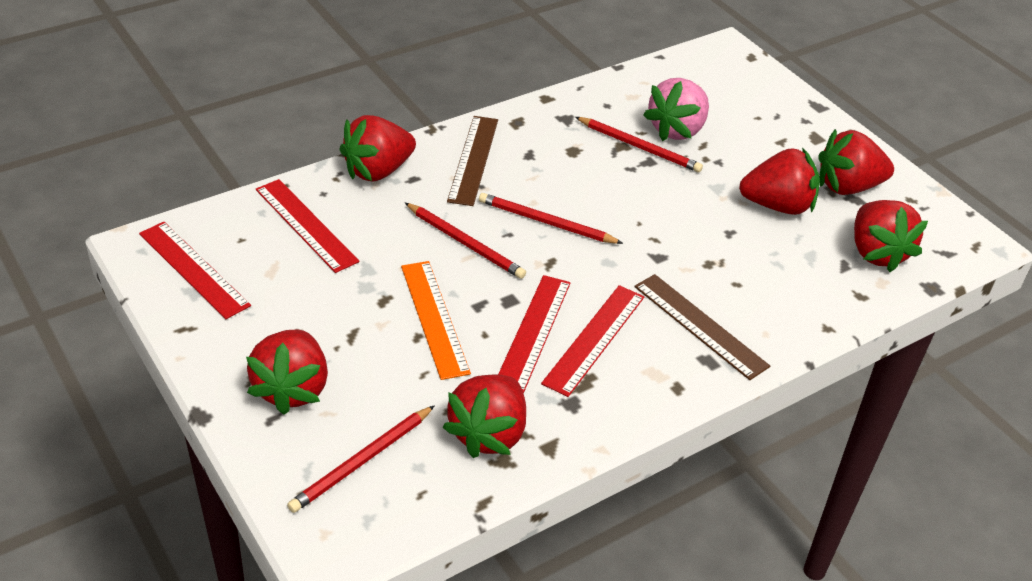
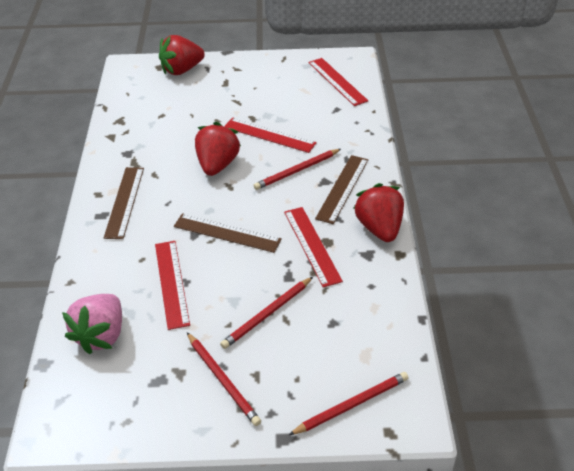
brown ruler: [447,116,498,206] [634,274,770,380] = 2 -> [104,167,144,239] [174,213,282,253] [315,155,368,224] = 3
orange ruler: [401,261,471,380] = 1 -> none = 0
red strawberry: [246,330,328,415] [339,115,416,182] [443,374,526,458] [739,148,820,215] [818,129,894,195] [854,200,928,272] = 6 -> [159,35,205,75] [195,122,241,176] [353,183,404,242] = 3

